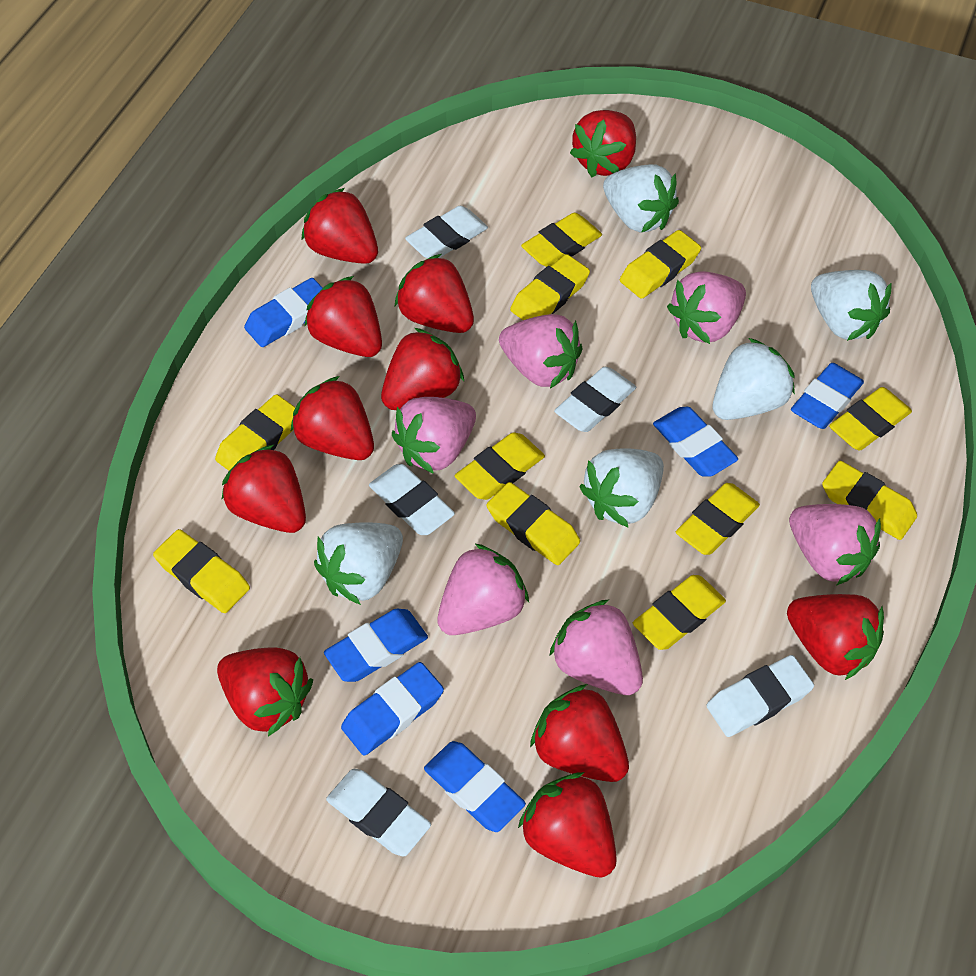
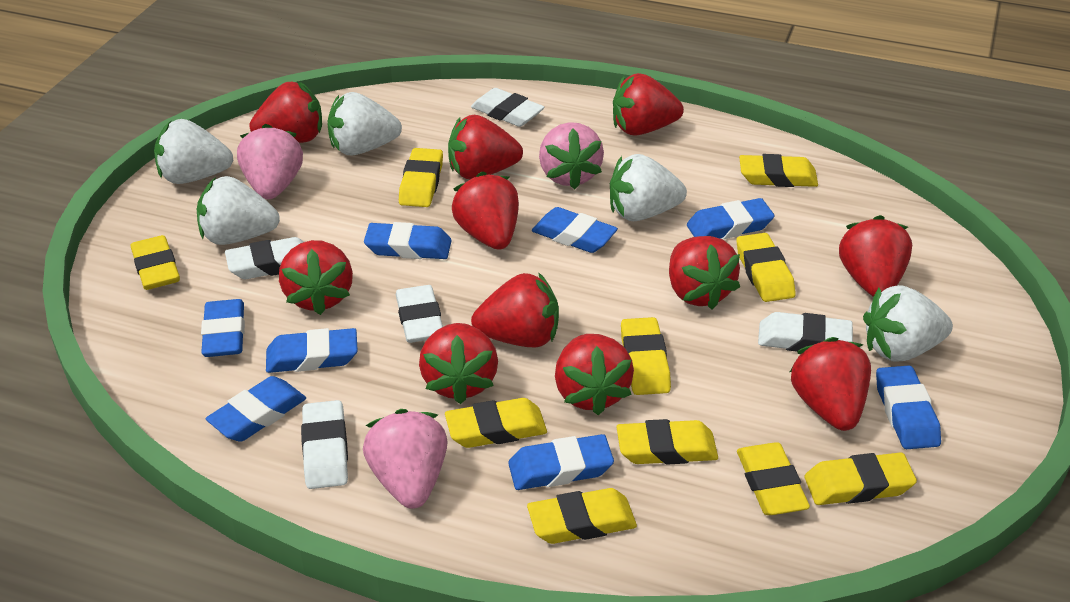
blue eraser: [244,278,323,347] [324,609,428,682] [341,662,444,756] [424,741,526,832] [653,407,738,477] [791,363,864,429] = 6 -> [201,299,245,357] [206,376,306,442] [266,328,358,373] [364,222,452,259] [508,434,614,490] [532,207,618,253] [687,198,774,239] [876,366,941,449] = 8
pink strawberry: [392,397,476,474] [437,543,529,635] [499,314,583,389] [550,599,643,695] [667,271,746,344] [789,504,881,586] = 6 -> [237,124,303,199] [363,409,448,509] [539,122,604,190] = 3
yellow eraser: [153,529,250,613] [215,394,295,471] [455,432,545,500] [486,482,580,565] [510,254,590,320] [521,213,602,267] [620,230,701,299] [633,575,726,650] [676,483,760,555] [822,461,917,540] [829,387,912,451] = 11 -> [131,235,180,290] [399,148,443,207] [445,398,547,448] [527,488,637,544] [617,419,718,465] [621,317,671,395] [736,233,796,302] [737,442,810,515] [739,154,818,187] [804,452,917,505] = 10

